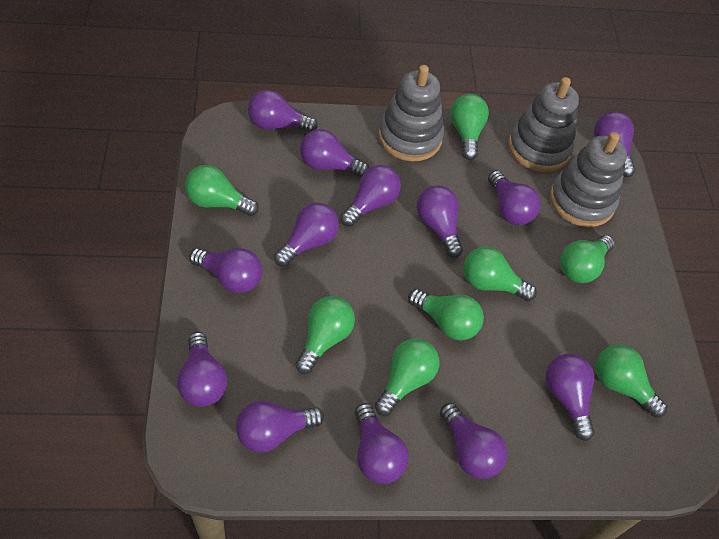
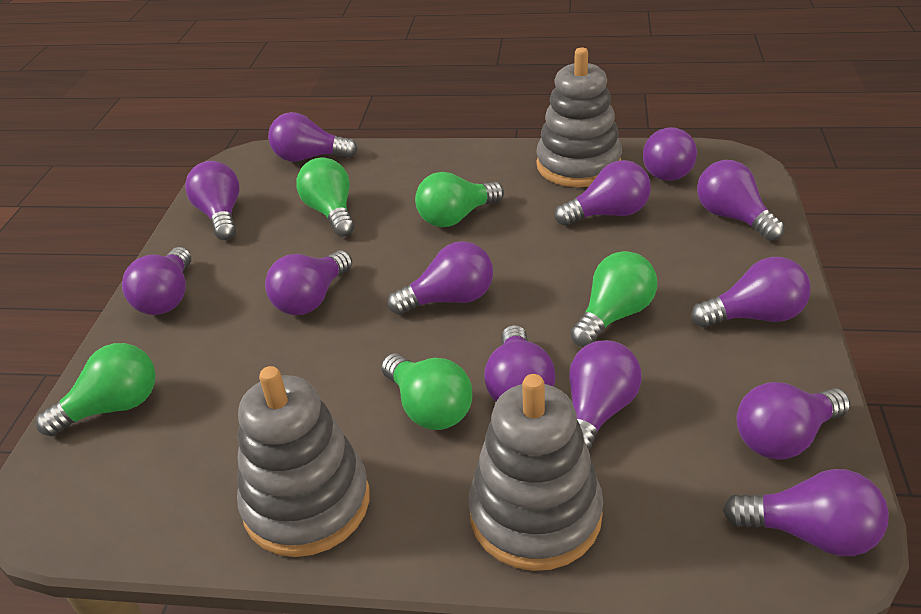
green light bulb: [185,165,259,216] [295,296,355,374] [375,338,439,416] [408,289,484,341] [450,94,489,160] [463,247,537,301] [560,235,615,283] [595,345,667,418] = 8 -> [36,343,156,437] [296,158,355,237] [381,353,472,430] [415,172,504,227] [570,251,657,347] = 5

